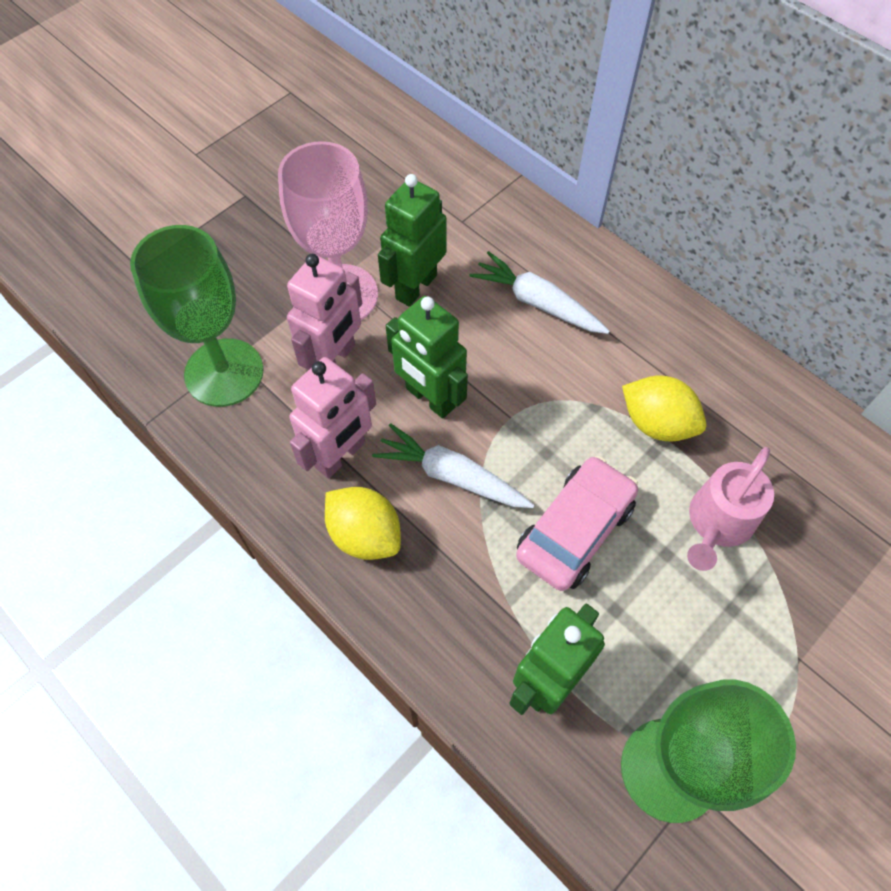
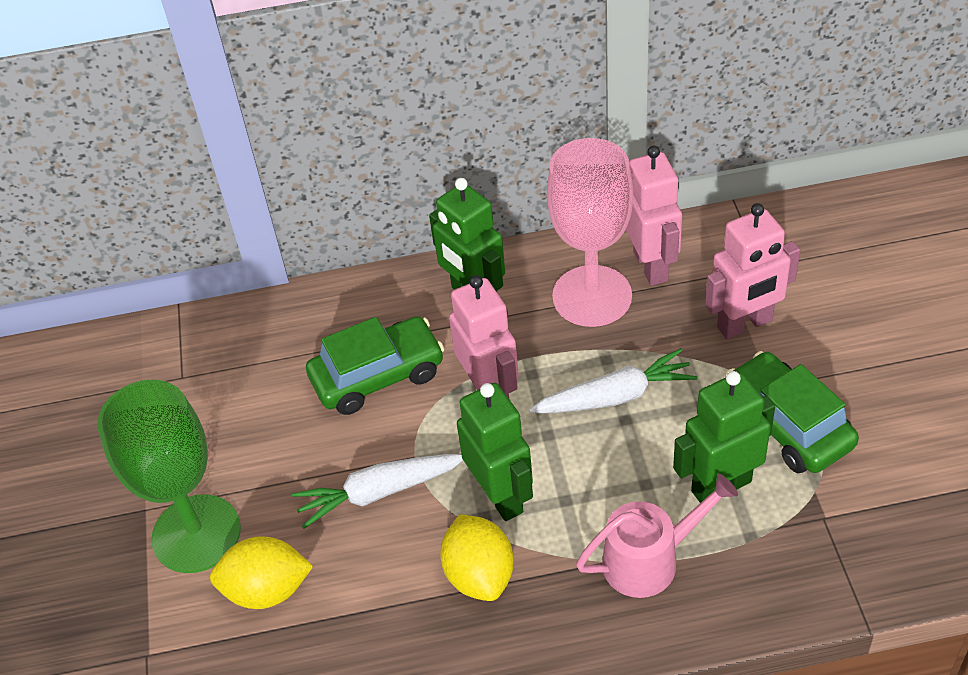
green car: none = 0 -> [306,316,444,415] [725,351,859,473] = 2
green goblet: [130,225,264,407] [621,679,796,823] = 2 -> [97,379,241,573] = 1
pink car: [516,456,638,591] = 1 -> none = 0
pink robot: [287,254,362,370] [289,357,376,478] = 2 -> [449,275,519,398] [626,146,682,286] [705,203,800,339] = 3

